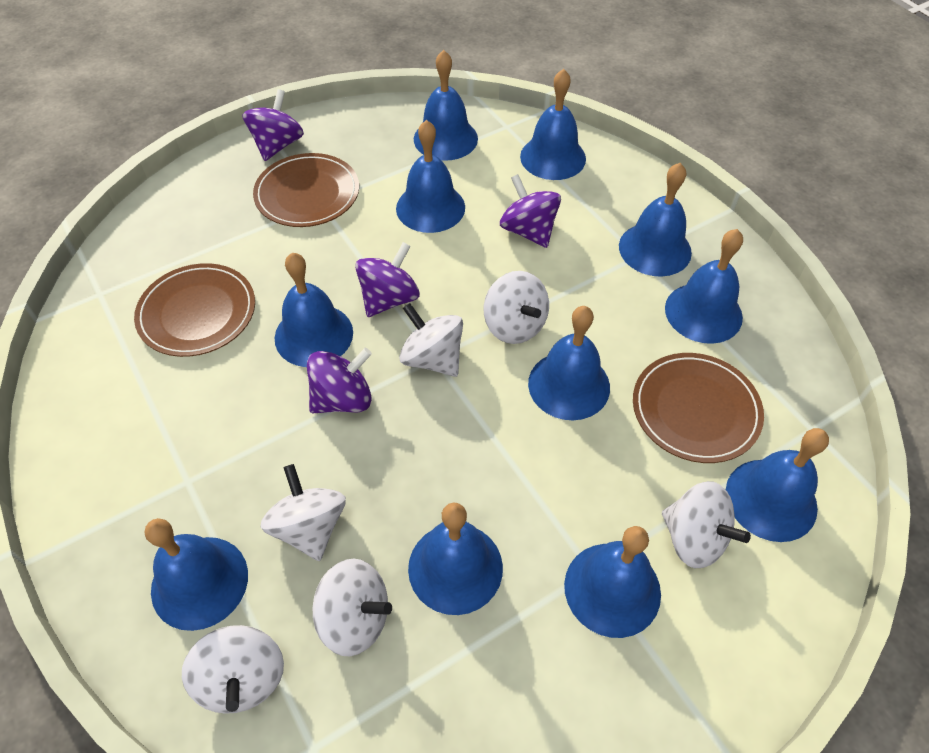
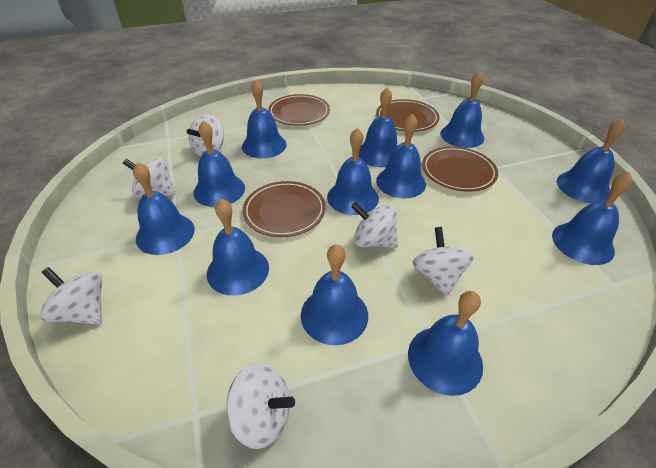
blue bell: [145,518,248,631] [275,253,353,367] [396,120,465,233] [408,502,503,615] [414,50,478,161] [520,69,586,180] [528,306,610,420] [564,526,661,638] [619,163,692,277] [665,229,743,344] [726,428,829,542] = 11 -> [133,162,195,255] [194,121,245,207] [207,199,269,296] [242,80,286,158] [301,244,368,345] [327,128,379,215] [359,88,398,167] [376,114,426,198] [408,291,483,396] [440,71,484,148] [552,172,632,265] [557,118,625,203] = 12
brown plate: [134,263,255,357] [253,153,359,227] [633,353,764,463] = 3 -> [242,181,326,237] [268,94,330,126] [376,99,440,132] [422,146,498,192] = 4
purple spinning top: [242,89,304,161] [307,348,372,413] [355,242,420,317] [500,174,561,248] = 4 -> none = 0

